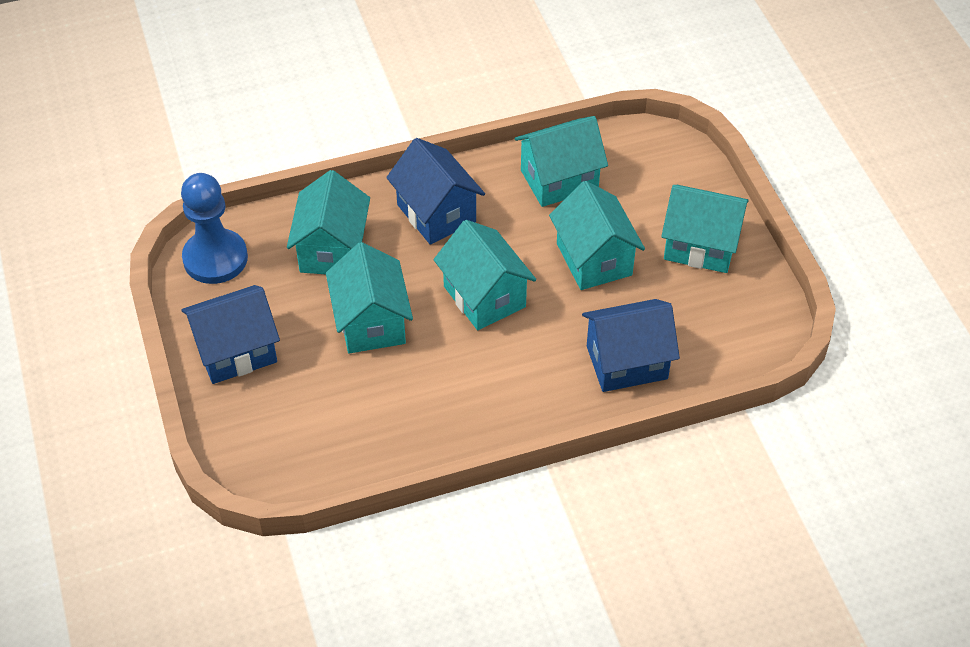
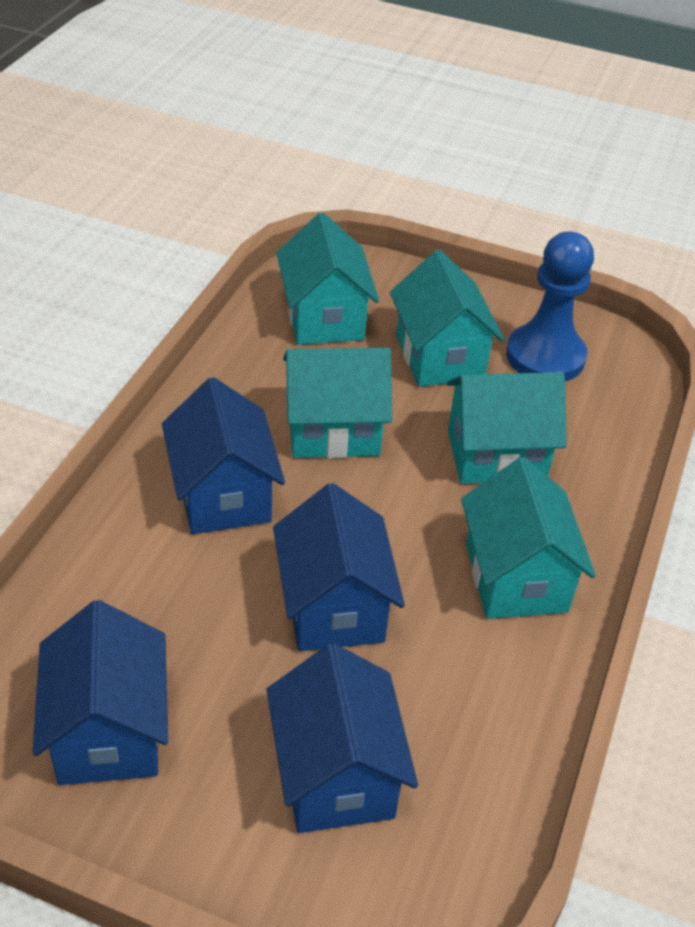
blue house: [182,285,280,384] [386,138,485,245] [582,299,680,392] = 3 -> [32,600,168,785] [162,377,285,534] [267,643,418,833] [273,483,405,651] = 4
turquoise house: [287,170,370,274] [326,242,413,353] [433,220,536,330] [515,116,608,207] [549,181,645,290] [661,185,749,273] = 6 -> [277,213,379,345] [283,348,392,459] [390,250,505,387] [447,372,567,484] [461,457,596,619] = 5

